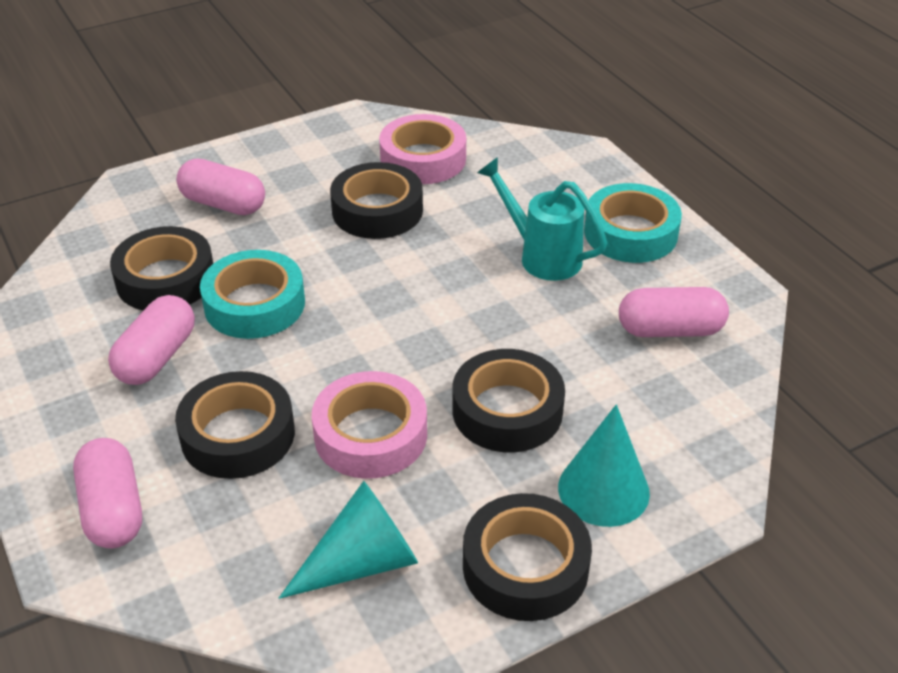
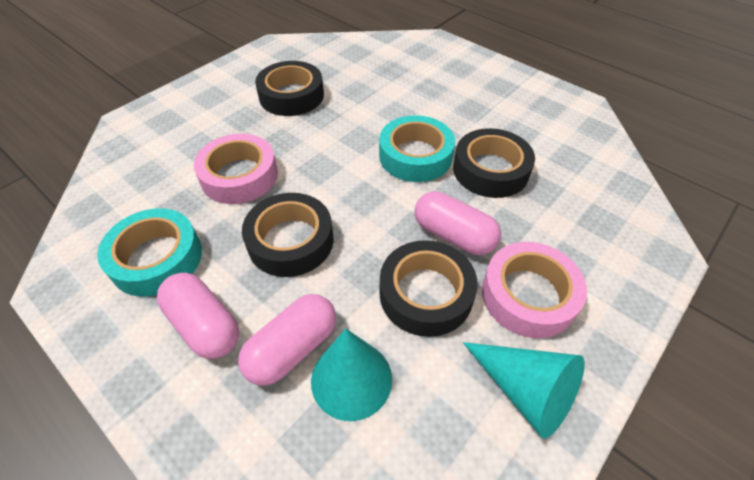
black tape: [110,226,213,310] [175,371,295,479] [330,162,423,239] [453,349,565,452] [463,493,592,621] = 5 -> [242,193,334,277] [255,61,324,116] [380,240,478,337] [453,128,535,198] = 4
pink capsule: [73,438,142,548] [108,295,195,385] [176,159,265,215] [619,287,729,337] = 4 -> [157,273,239,359] [238,294,336,386] [415,191,501,255] = 3
turquoise watering can: [477,157,607,281] = 1 -> none = 0

